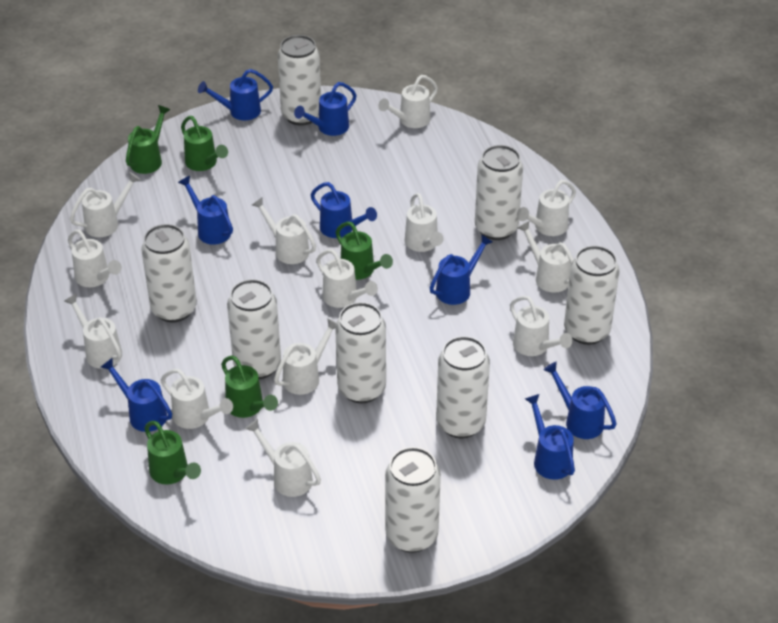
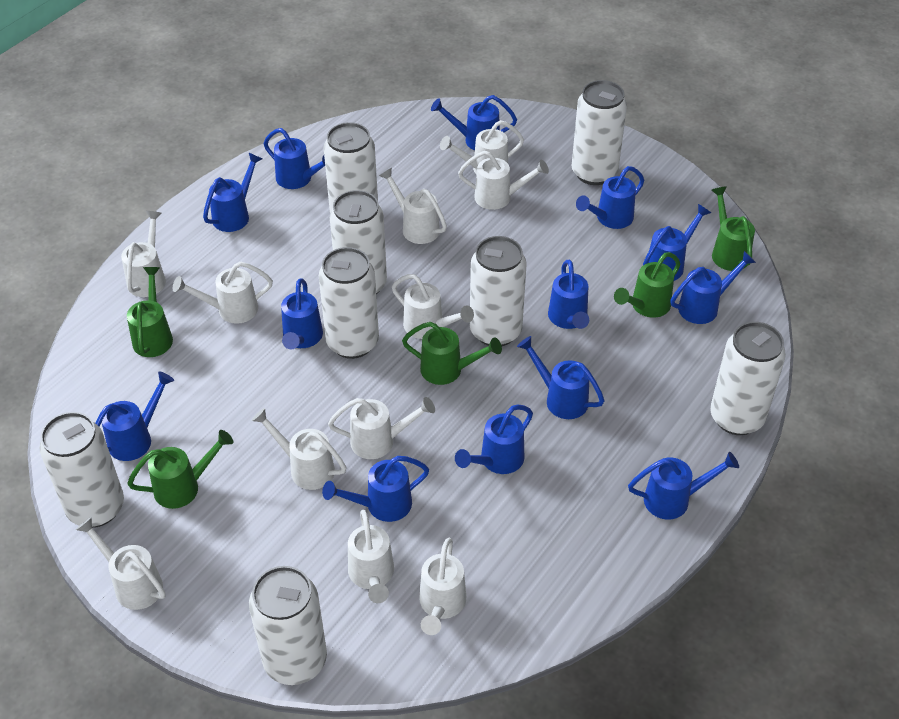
blue watering can: [101,358,172,432] [178,176,233,245] [198,69,273,121] [294,82,357,136] [311,182,377,238] [430,234,492,305] [525,394,575,480] [543,362,617,439] = 8 -> [95,371,174,461] [203,153,262,232] [264,128,325,189] [281,278,323,349] [322,456,429,522] [431,95,517,151] [455,405,533,474] [517,336,604,419] [548,260,589,329] [576,166,644,229] [628,452,739,520] [643,204,711,281] [670,251,756,324] = 13
white watering can: [64,294,122,369] [68,230,122,287] [70,172,141,237] [161,369,233,429] [245,419,321,497] [252,197,316,264] [274,318,336,395] [316,249,378,308] [378,75,438,128] [405,193,444,252] [510,296,573,356] [517,180,576,236] [517,221,574,293] = 13 -> [76,517,166,610] [121,211,166,297] [173,262,273,324] [252,408,346,490] [328,397,435,459] [348,510,394,603] [379,167,447,244] [392,274,474,339] [419,538,466,635] [440,120,524,175] [458,151,549,210] = 11

